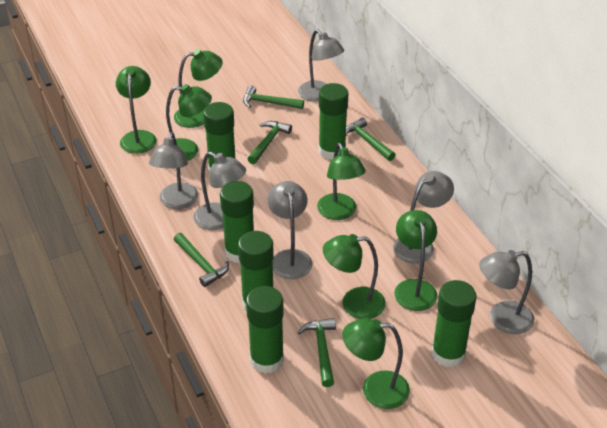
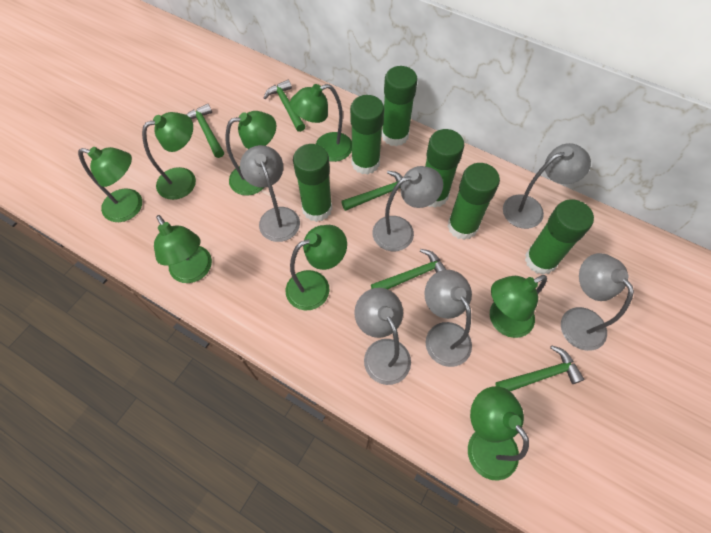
green lamp: [116,66,157,154] [166,84,212,161] [174,49,223,128] [317,143,366,220] [323,234,386,319] [342,318,410,409] [394,210,437,311] = 7 -> [78,147,142,222] [142,112,196,200] [154,215,212,283] [226,111,276,196] [286,225,347,310] [290,84,352,162] [468,386,529,481] [490,275,547,338] = 8

